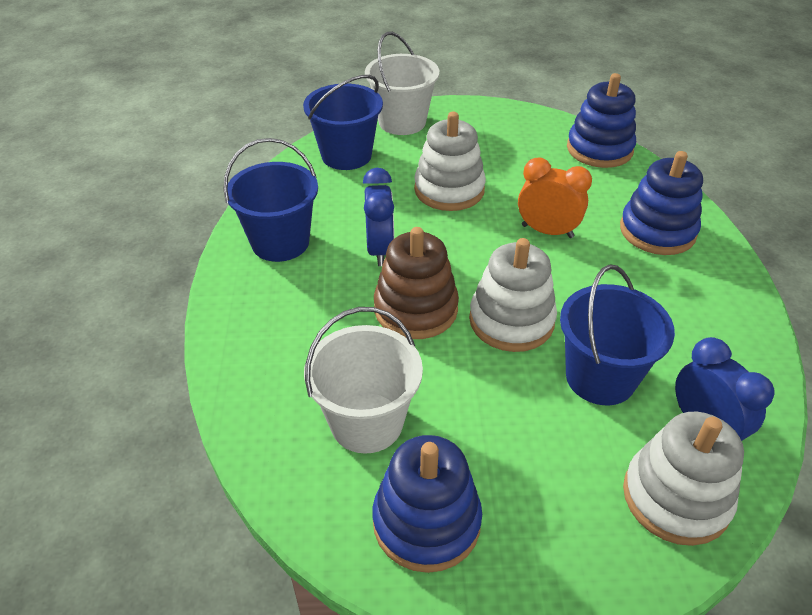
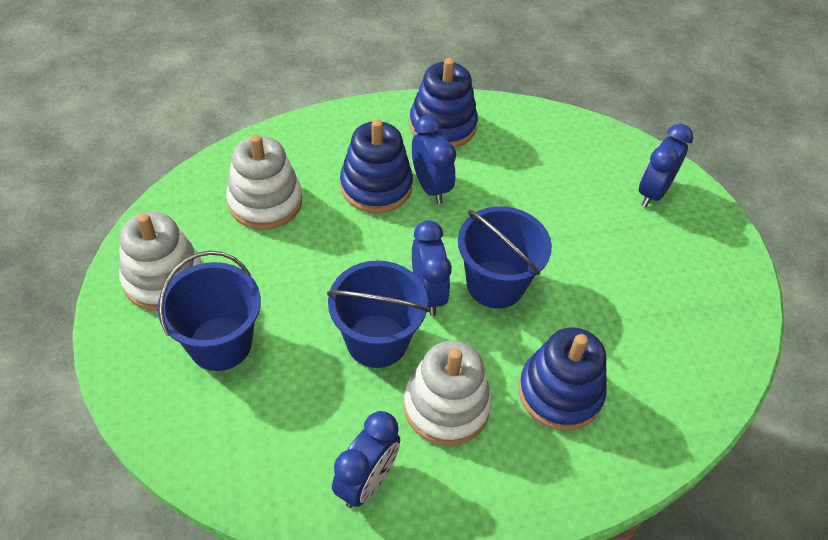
blue clock: [363,168,394,266] [675,337,774,441] = 2 -> [332,411,400,508] [412,115,456,204] [412,220,452,316] [639,124,693,207] = 4
brown stacking toy: [374,227,459,339] = 1 -> none = 0
orange clock: [518,158,592,238] = 1 -> none = 0
white bucket: [304,307,423,454] [365,32,439,135] = 2 -> none = 0

